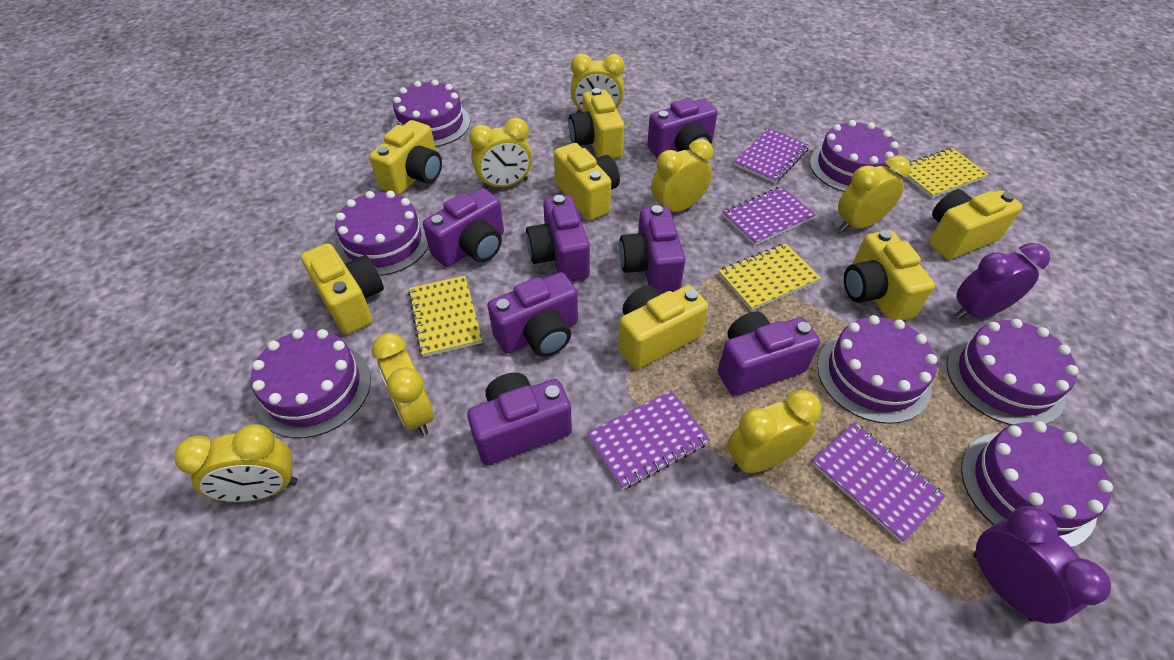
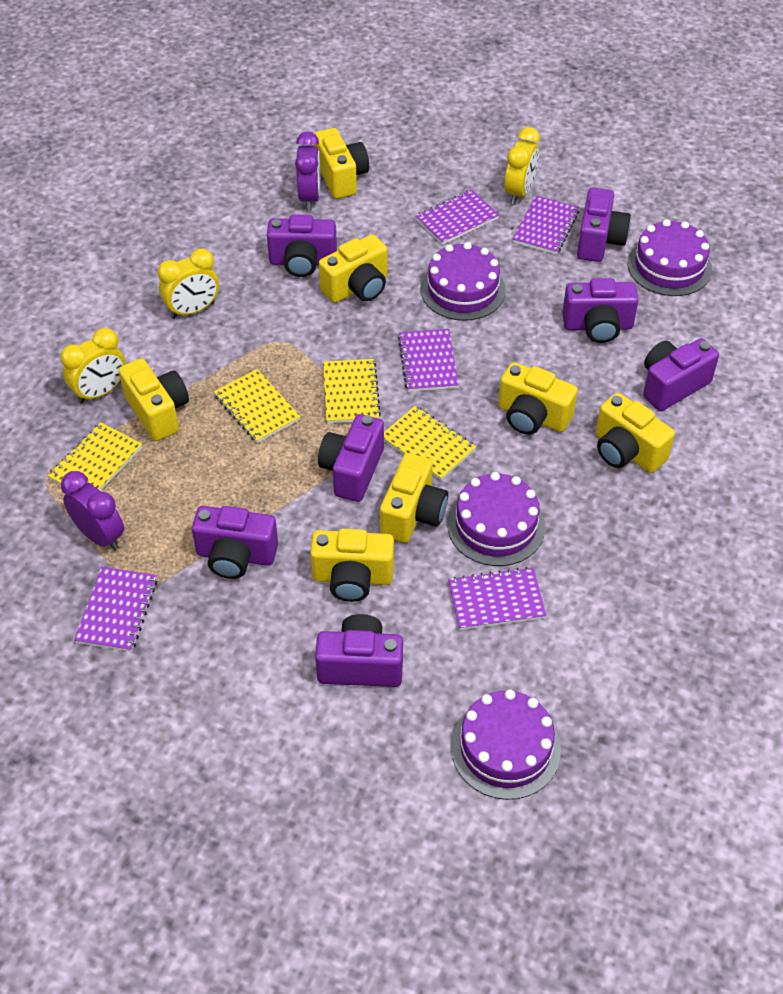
purple cake: [251,329,371,438] [335,191,429,276] [392,80,470,147] [810,120,899,192] [817,315,937,424] [946,319,1079,425] [961,421,1113,547] = 7 -> [420,242,506,321] [447,472,545,566] [451,690,561,800] [627,219,712,296] = 4
purple notebook: [587,390,710,490] [722,186,816,246] [734,128,810,183] [812,422,946,543] = 4 -> [74,567,157,652] [398,329,459,392] [415,190,499,245] [448,567,546,630] [512,196,579,255] = 5
yellow clock: [174,424,298,502] [371,333,434,436] [469,118,533,189] [571,54,625,113] [651,139,713,212] [728,390,822,473] [838,155,911,232] = 7 -> [60,328,126,404] [158,248,219,319] [504,127,540,205] = 3
yellow notebook: [408,276,482,357] [719,243,821,311] [905,148,989,198] = 3 -> [48,423,142,491] [214,369,301,443] [323,359,381,423] [384,406,476,480] = 4

